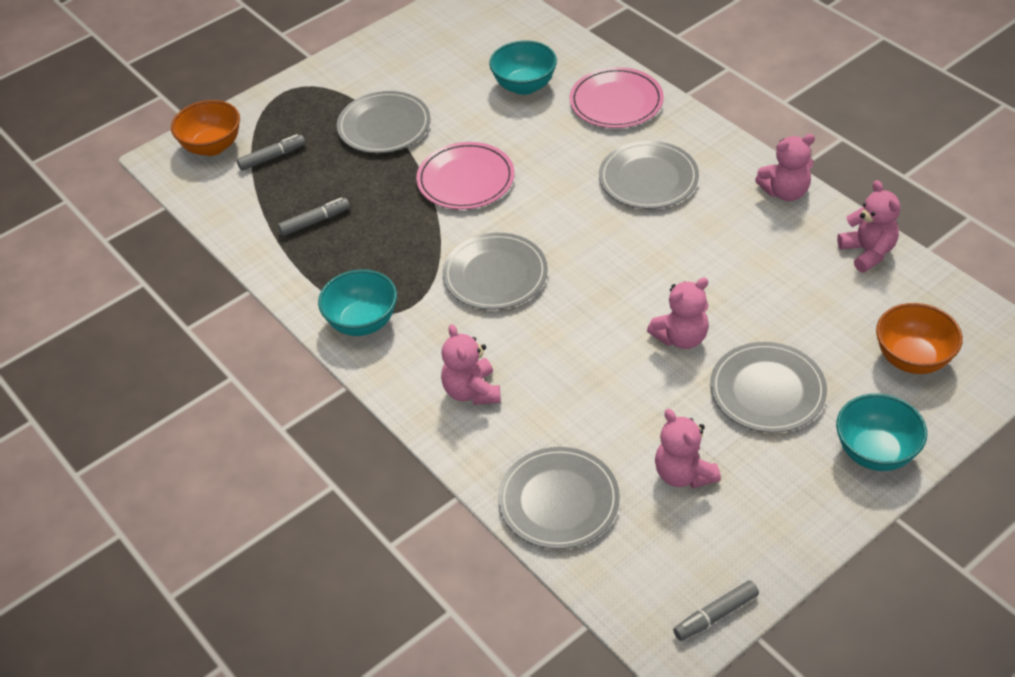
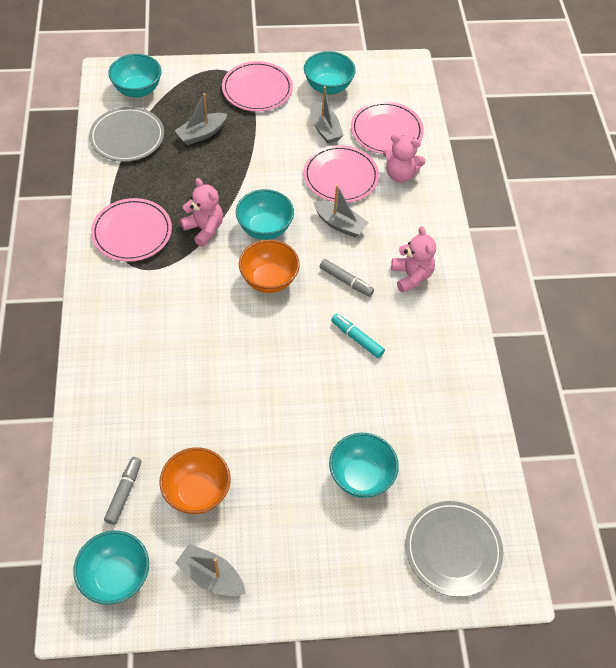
grey boat: none = 0 -> [174,93,227,145] [176,544,246,596] [310,86,344,144] [313,185,369,237] = 4
grey marker: [237,134,305,171] [278,198,350,236] [673,580,759,641] = 3 -> [104,457,142,525] [320,259,374,297] = 2
grey plate: [337,91,430,153] [443,233,548,310] [498,447,620,549] [599,141,699,209] [710,342,827,433] = 5 -> [89,107,164,162] [405,501,503,597] = 2
pink plate: [416,142,515,209] [570,67,664,128] = 2 -> [91,198,172,262] [222,61,293,112] [303,145,379,203] [351,101,424,154] = 4
pink teddy bear: [441,324,501,405] [647,278,709,349] [655,409,721,489] [755,134,815,201] [837,180,900,273] = 5 -> [180,178,223,247] [383,134,426,182] [391,226,436,293] = 3
turquoise bowl: [318,269,397,336] [489,40,557,95] [836,394,927,471] = 3 -> [73,531,149,605] [108,54,161,98] [236,189,294,240] [304,51,356,94] [329,433,399,498] = 5
turquoise marker: none = 0 -> [331,314,385,358] = 1

